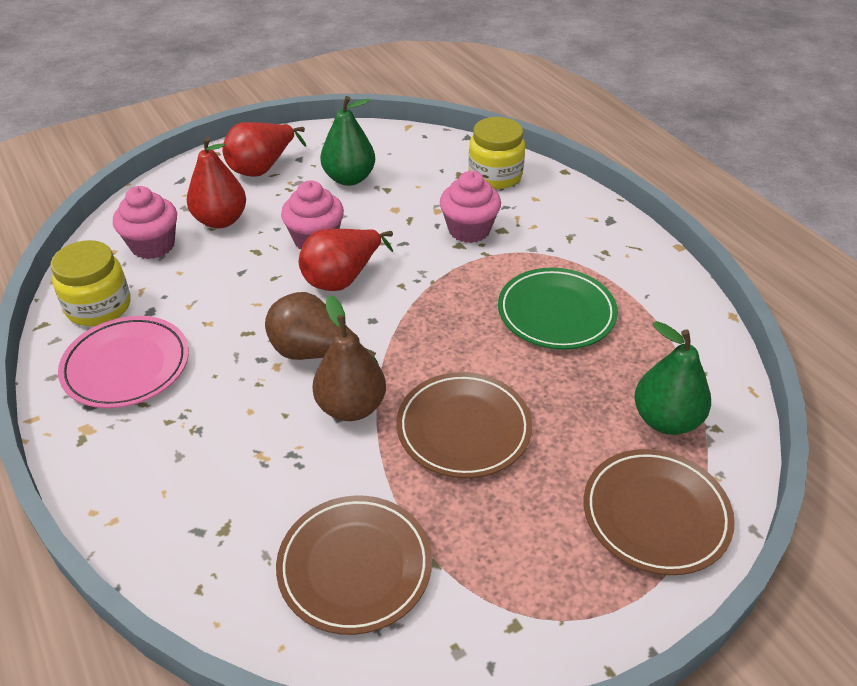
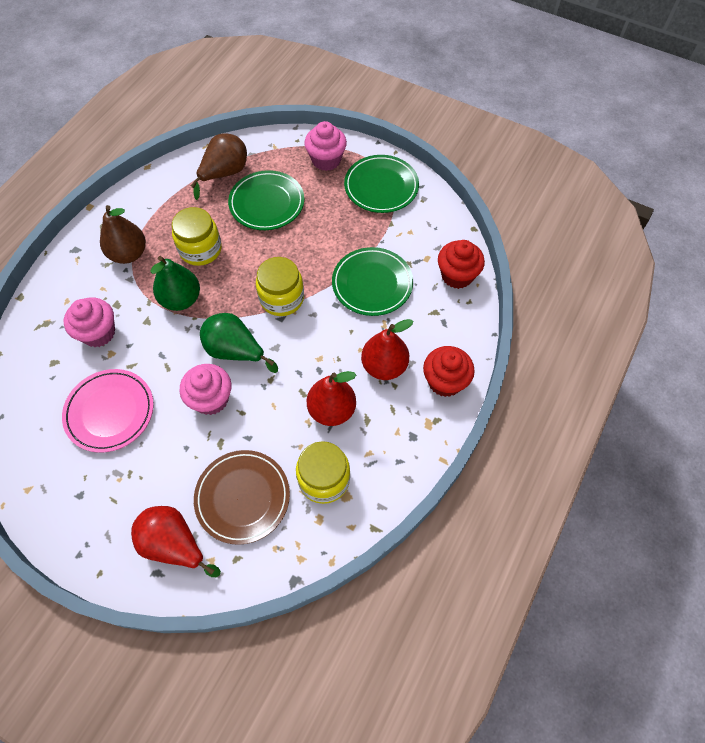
brown plate: [276,495,432,635] [396,372,532,478] [584,449,735,575] = 3 -> [194,450,290,545] = 1
green plate: [498,268,618,349] = 1 -> [228,170,304,230] [332,247,413,316] [344,155,419,213] = 3
red cupcake: none = 0 -> [423,346,475,397] [438,240,485,289] = 2
yellow jar: [51,240,130,326] [468,117,525,189] = 2 -> [172,207,222,266] [256,257,304,316] [296,441,350,504] = 3

